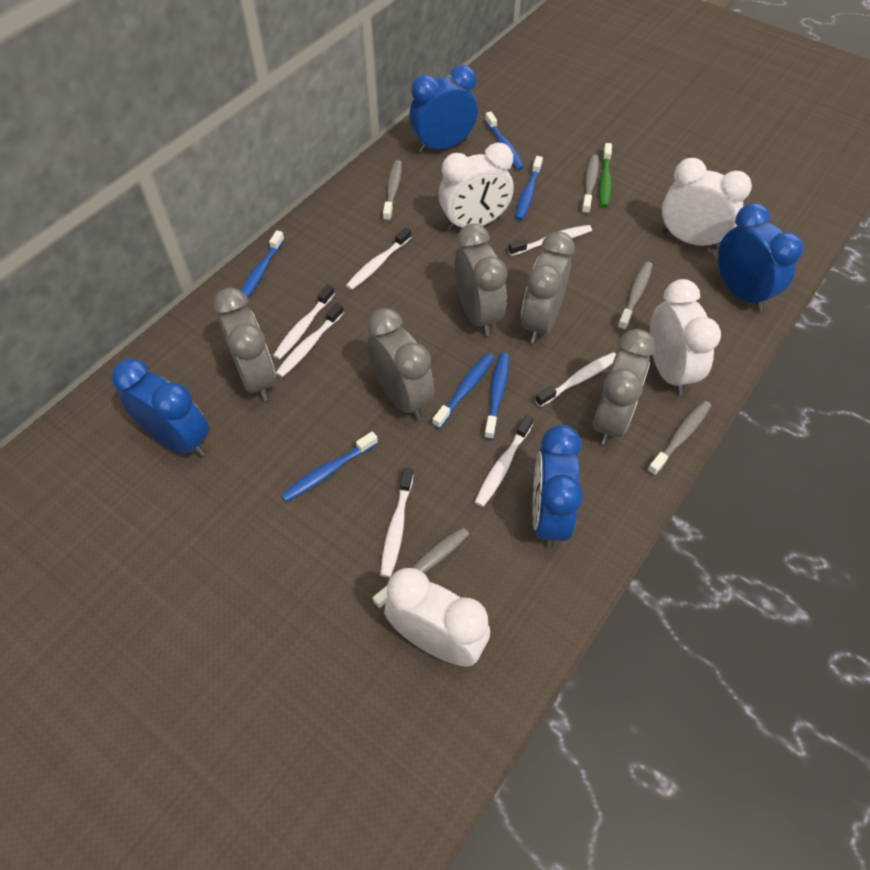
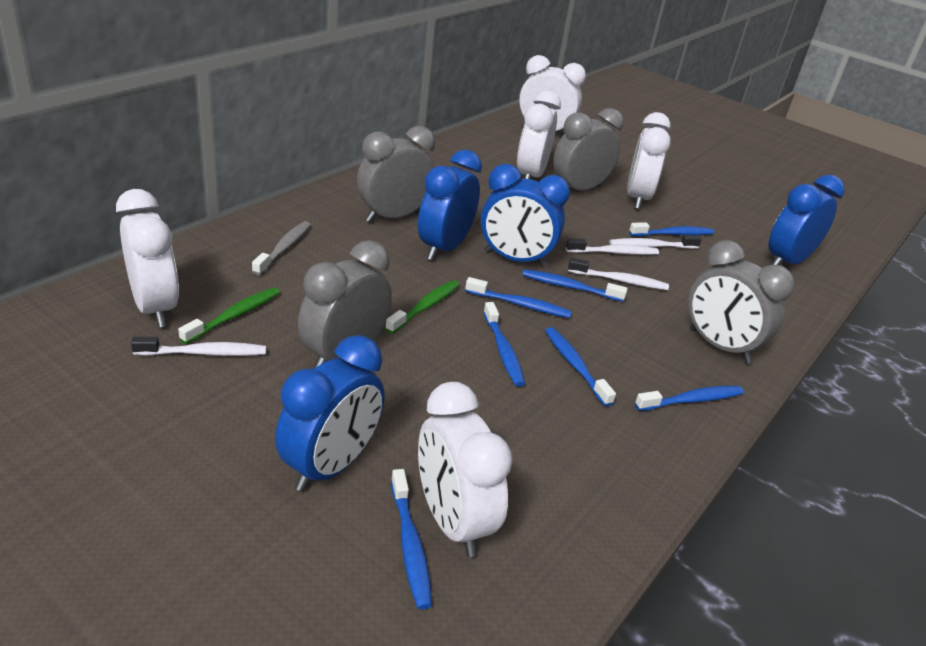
blue toothbrush: [241,230,285,298] [281,431,378,502] [432,353,494,429] [484,353,509,440] [485,112,524,170] [515,156,543,221] = 6 -> [391,469,432,610] [465,277,572,318] [483,302,525,387] [522,269,627,302] [545,327,616,407] [629,223,714,236] [635,386,744,411] = 7
green toothbrush: [599,143,612,208] = 1 -> [178,287,280,344] [385,280,460,334] = 2
grey clock: [213,288,276,401] [367,308,435,420] [455,224,507,336] [521,231,575,343] [593,329,656,445] = 5 -> [298,240,392,369] [357,126,435,223] [553,108,624,191] [688,240,795,363] = 4
grey toothbrush: [373,527,469,609] [383,160,402,222] [581,155,599,214] [617,261,653,331] [647,401,711,476] = 5 -> [252,221,311,275] = 1
white clock: [384,568,490,666] [439,143,513,231] [650,279,721,395] [662,158,752,249] = 4 -> [116,189,179,328] [418,382,513,557] [517,91,561,179] [519,55,586,135] [627,112,671,209] = 5
white toothbrush: [273,284,335,360] [276,303,344,377] [346,227,412,290] [380,467,413,577] [475,415,533,507] [508,225,592,256] [535,352,616,407] = 7 -> [131,337,266,356] [566,238,659,255] [568,258,669,290] [609,235,702,249] = 4

